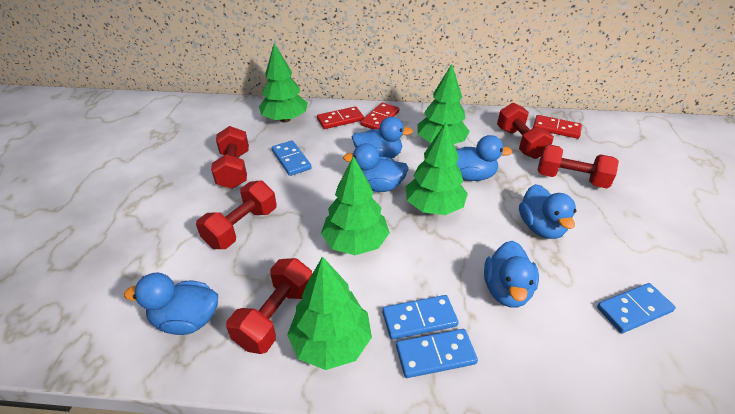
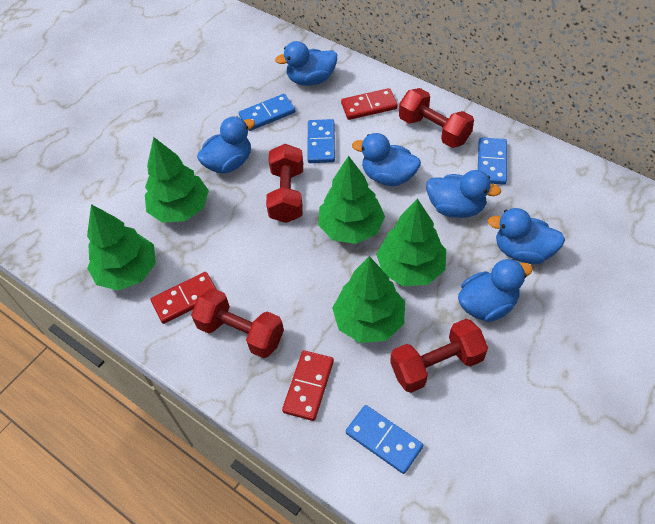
red dumbbell: [196,180,277,249] [211,126,249,189] [226,258,312,354] [497,103,554,159] [538,144,619,189] = 5 -> [191,288,284,358] [266,144,303,223] [390,319,488,393] [399,88,474,148] = 4

